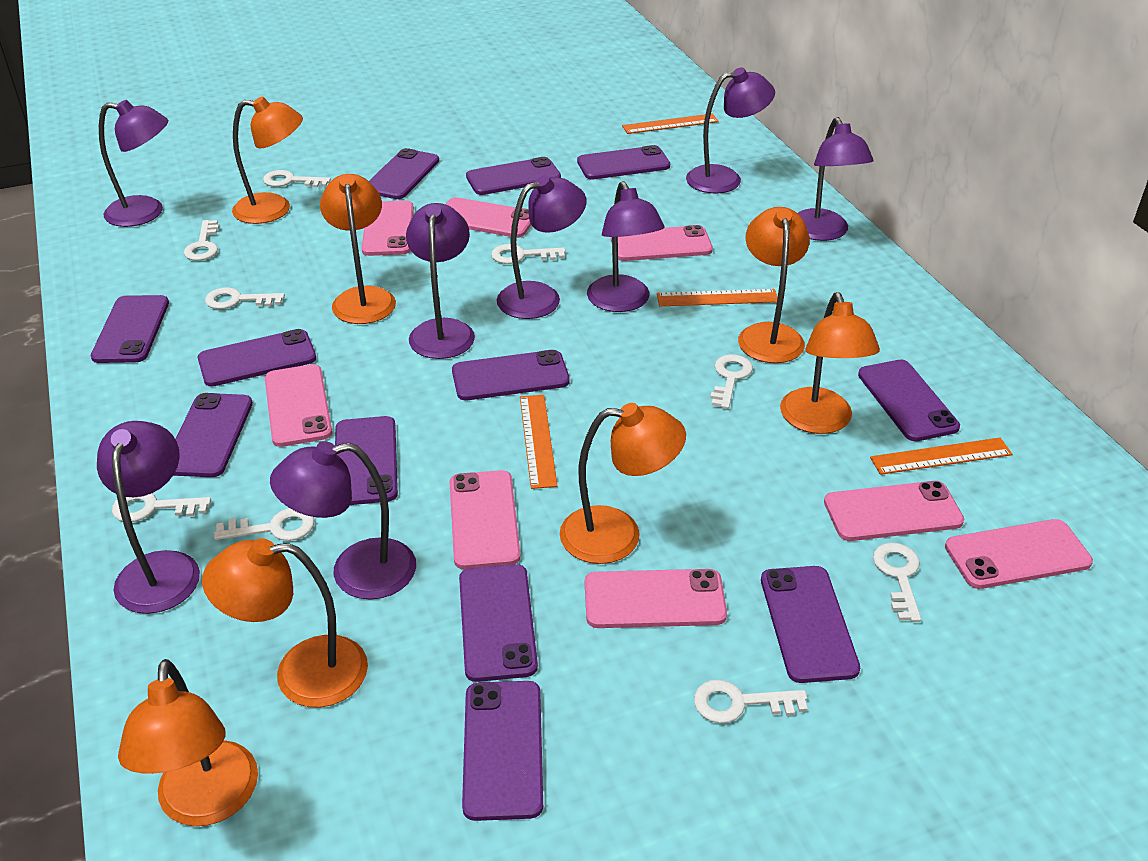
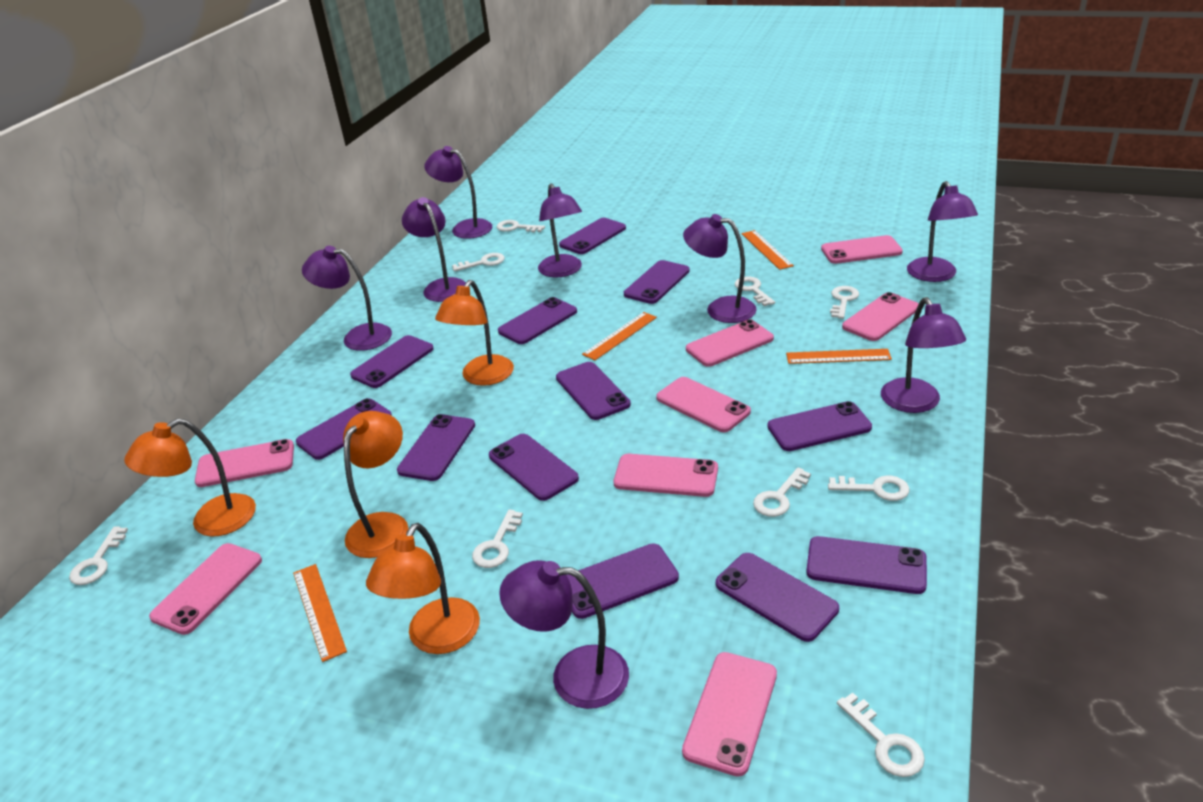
orange lamp: [118,659,258,826] [202,538,368,708] [232,97,303,224] [320,174,396,324] [560,403,686,564] [738,207,810,363] [780,292,880,434] = 7 -> [124,418,256,537] [343,411,408,558] [366,523,480,654] [435,280,514,386] = 4

